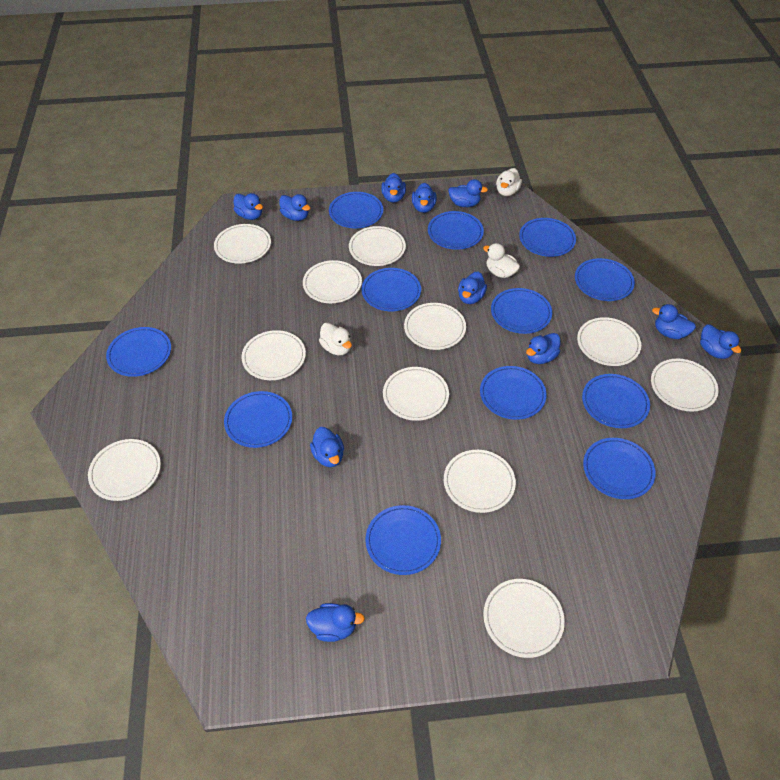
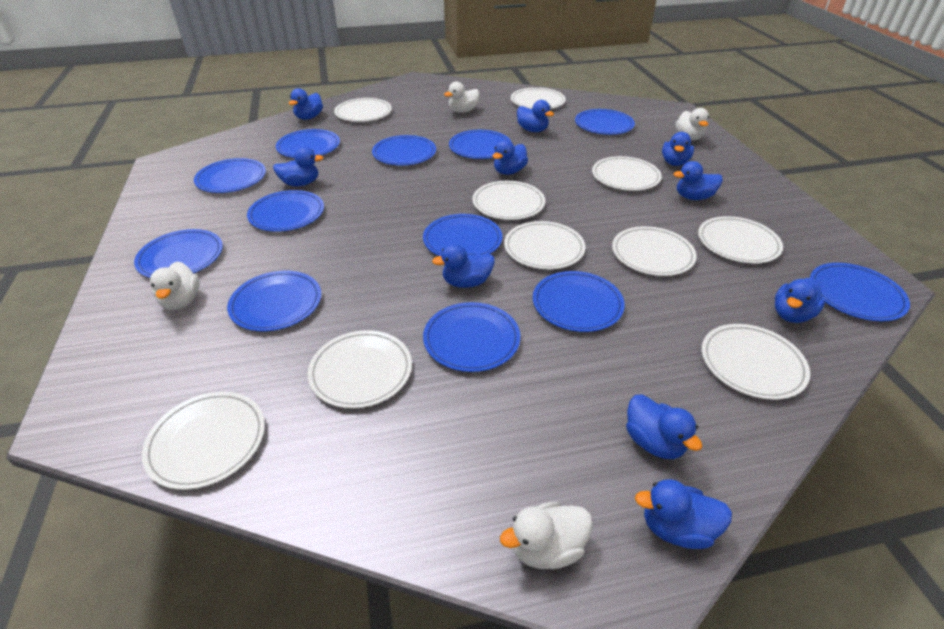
blue duck: [234,193,263,220] [279,194,310,221] [306,603,365,642] [310,427,344,467] [381,173,406,203] [412,183,437,213] [448,179,488,207] [458,271,487,304] [526,333,560,364] [652,304,696,339] [700,324,741,359] = 11 -> [273,147,324,186] [289,88,323,120] [432,243,495,288] [493,140,528,175] [517,100,554,132] [626,394,702,459] [635,479,732,549] [662,132,694,166] [673,161,723,200] [775,278,825,323] = 10
white duck: [319,323,352,355] [483,243,520,278] [496,168,522,196] = 3 -> [150,262,200,310] [444,81,479,113] [500,502,593,569] [675,108,709,140] = 4
white plate: [88,439,161,501] [214,224,271,264] [241,330,306,380] [303,260,362,303] [349,226,406,266] [383,367,449,421] [404,303,466,350] [444,450,516,513] [483,579,565,658] [577,317,641,366] [651,359,719,412] = 11 -> [142,392,265,490] [308,330,412,409] [334,98,392,122] [472,181,545,220] [504,221,585,270] [511,87,566,109] [592,156,662,191] [612,226,697,276] [698,216,783,264] [702,324,810,400] = 10

